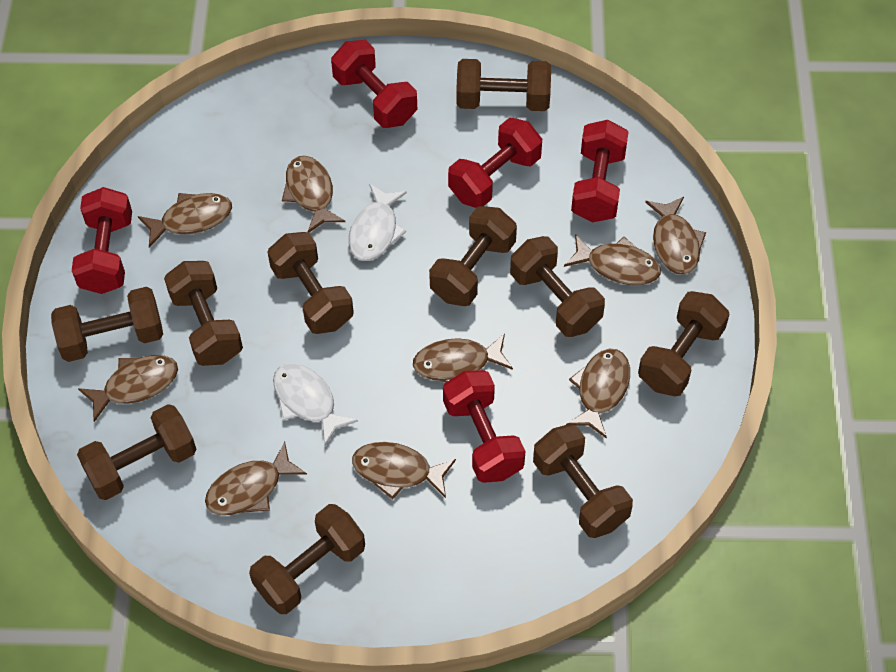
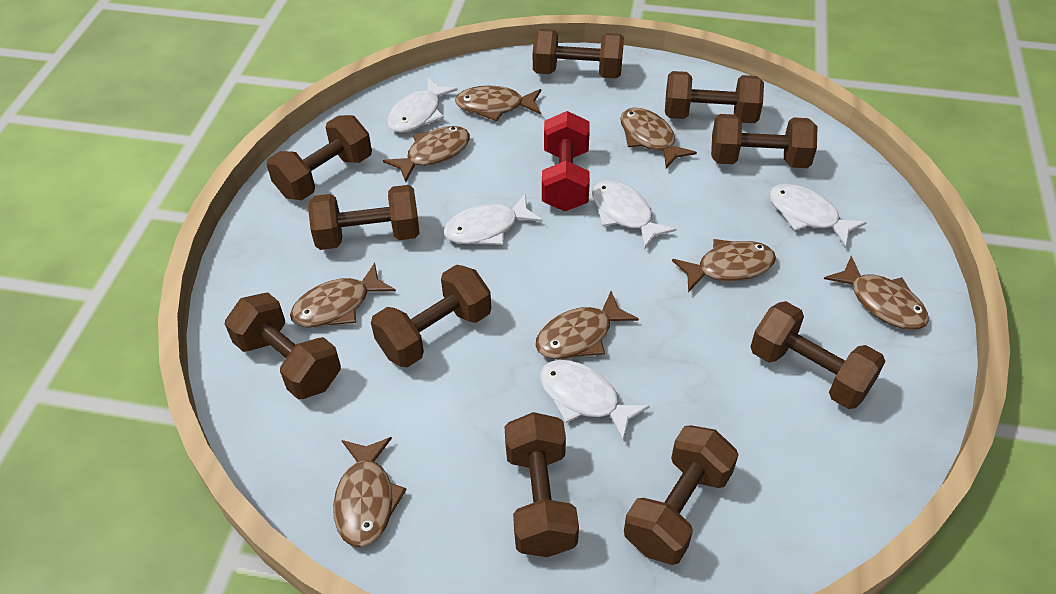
brown fish: [78,355,178,422] [138,193,232,248] [205,442,307,515] [282,156,345,232] [352,442,456,500] [413,333,513,382] [564,234,661,285] [566,349,630,439] [645,197,706,275] = 9 -> [290,263,396,328] [333,437,407,548] [383,126,470,182] [455,85,541,121] [535,291,639,359] [620,108,697,168] [672,239,776,292] [824,256,929,330] = 8
red dumbbell: [72,187,132,294] [331,40,417,128] [443,370,525,483] [448,118,542,208] [571,120,629,222] = 5 -> [542,111,590,211] = 1
white fish: [273,363,358,445] [349,184,407,261] = 2 -> [387,78,458,133] [444,193,543,245] [539,360,650,441] [592,180,676,249] [769,184,867,247] = 5

